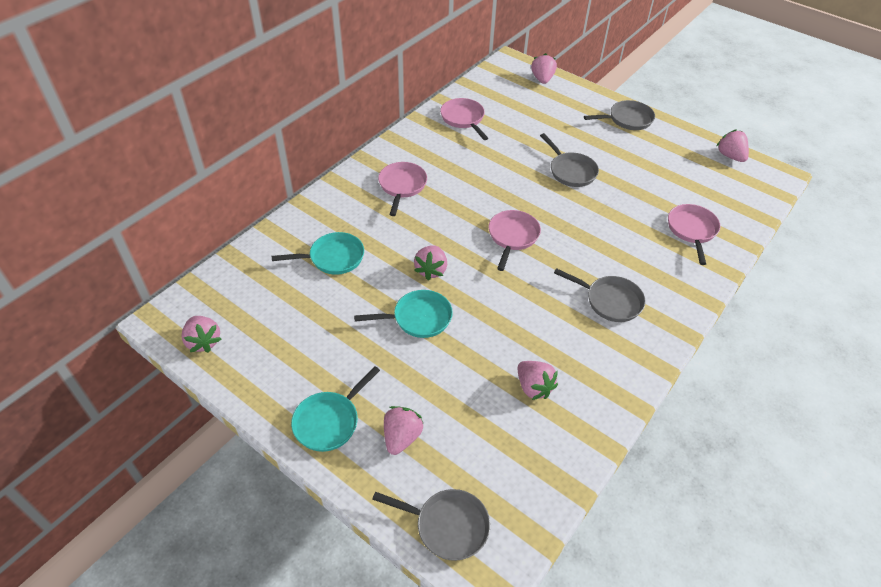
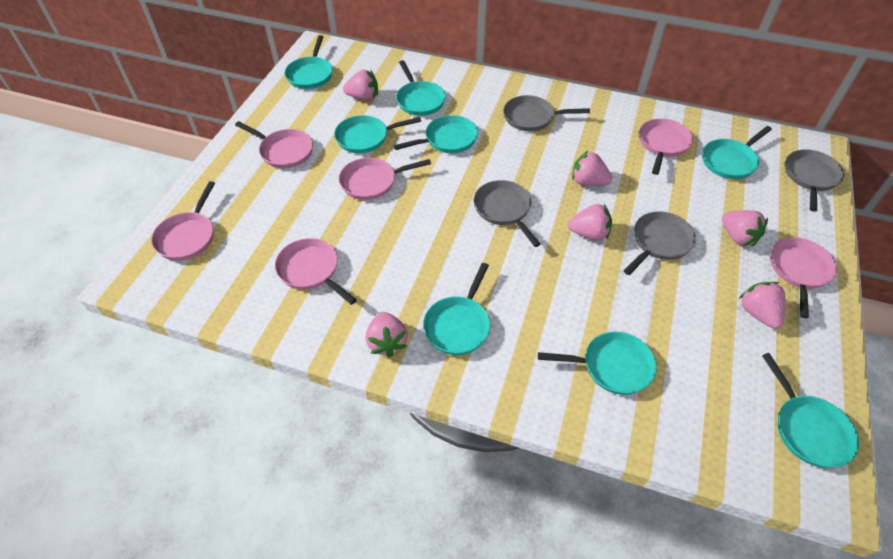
pink pan: [378,162,427,216] [440,98,488,140] [489,210,541,271] [668,204,720,265] = 4 -> [151,181,215,261] [235,121,313,168] [275,238,357,305] [339,158,431,200] [639,118,693,175] [770,237,837,318] = 6
turquoise pan: [272,232,364,275] [291,366,380,452] [354,290,453,338] = 3 -> [285,35,333,89] [334,115,421,153] [394,115,478,153] [396,60,446,116] [423,263,490,355] [538,331,656,395] [703,126,772,179] [762,353,859,468] = 8

